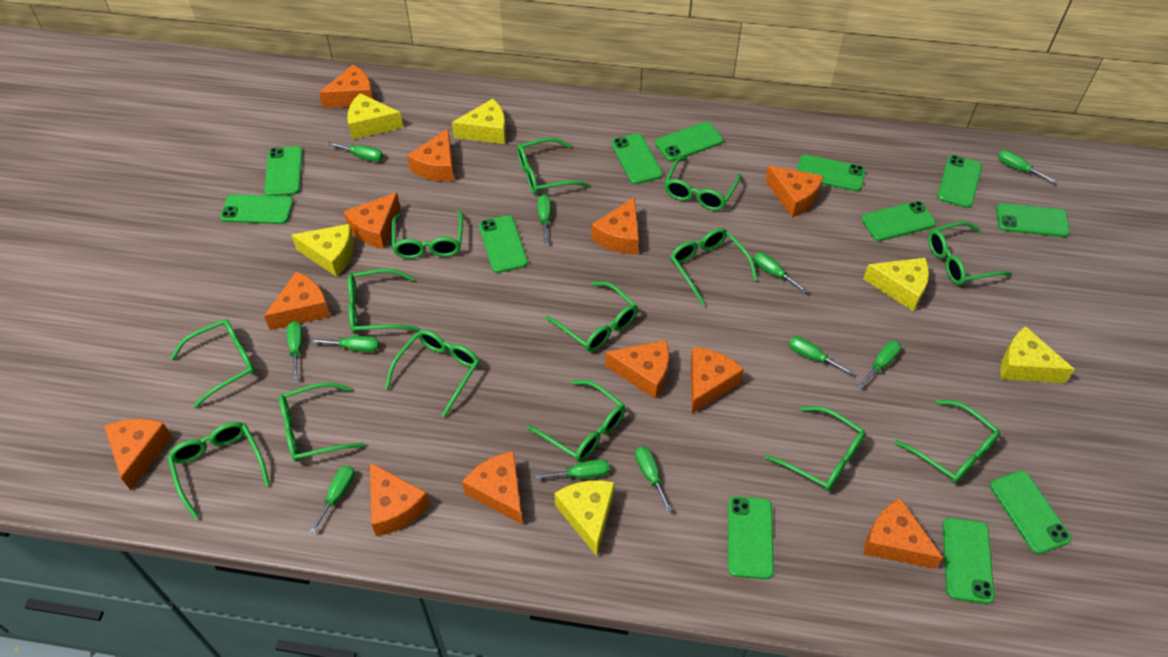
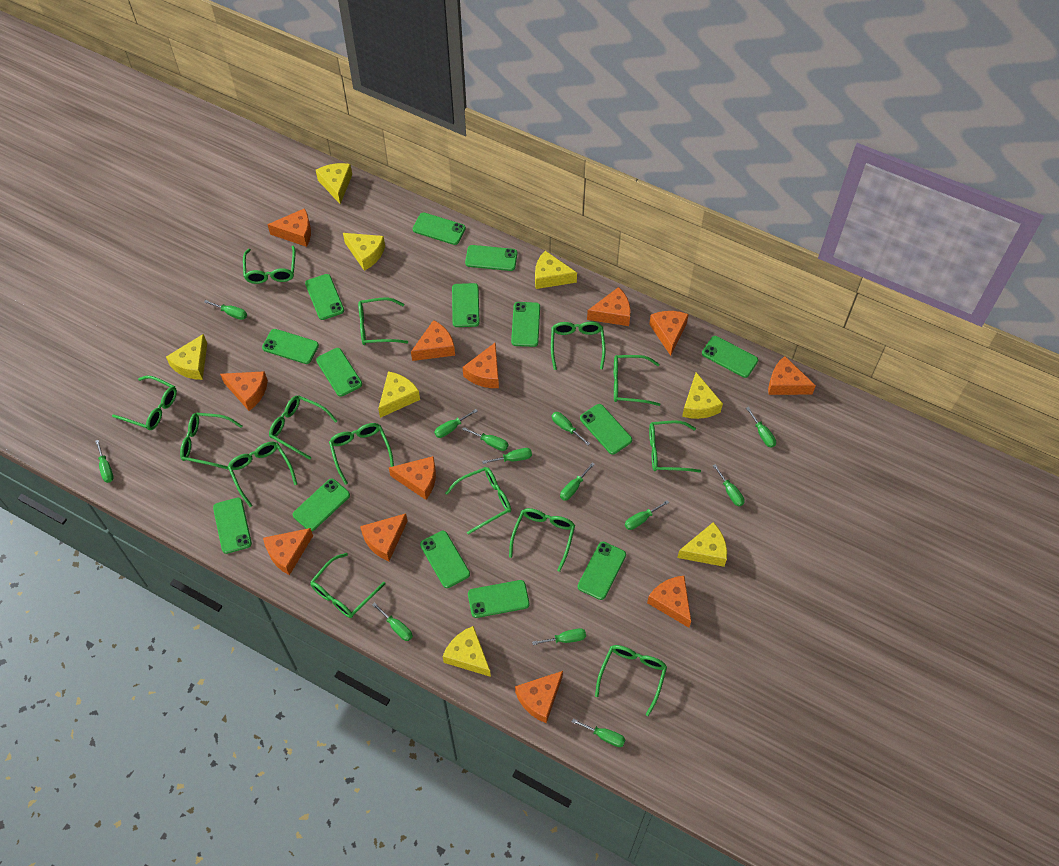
green phone: [220,194,294,224] [264,146,303,196] [479,215,528,273] [611,133,663,184] [655,122,723,162] [728,496,774,579] [797,155,865,191] [861,201,936,241] [937,155,982,208] [943,517,994,604] [990,471,1071,554] [996,203,1070,237] = 12 -> [213,498,252,554] [262,329,319,364] [293,479,350,531] [305,274,344,320] [316,348,362,397] [412,212,466,245] [420,531,470,588] [452,283,480,327] [465,245,517,271] [468,580,529,618] [511,302,540,347] [578,542,626,600] [580,404,632,454] [702,336,758,378] = 14
green screwdriver: [287,321,303,379] [310,465,355,533] [311,336,379,352] [328,142,383,162] [535,459,609,480] [538,194,551,243] [635,446,672,512] [753,252,808,292] [789,336,854,375] [858,341,901,388] [998,150,1056,183] = 11 -> [95,440,114,483] [204,300,247,320] [372,602,413,641] [434,409,477,438] [462,427,508,451] [482,448,532,464] [532,628,586,645] [552,412,590,445] [560,462,595,501] [572,719,625,747] [625,500,669,530] [713,464,745,506] [746,407,776,448] = 13
yellow cheese: [291,224,354,277] [347,93,403,139] [452,99,506,144] [554,480,615,556] [863,258,929,311] [1000,326,1075,383] = 6 -> [166,334,207,380] [316,163,352,204] [343,233,385,271] [378,371,420,418] [443,626,491,677] [535,251,577,289] [677,522,727,567] [682,372,723,419] = 8

